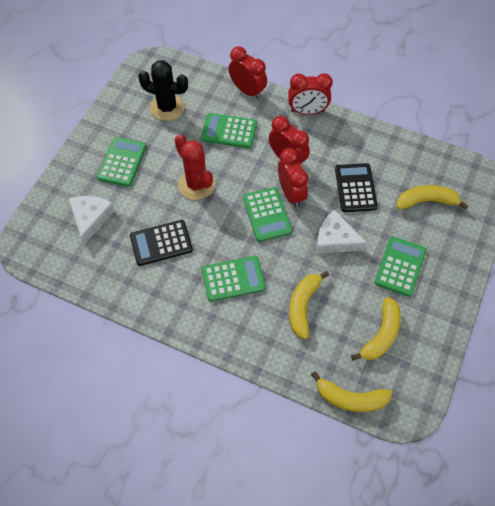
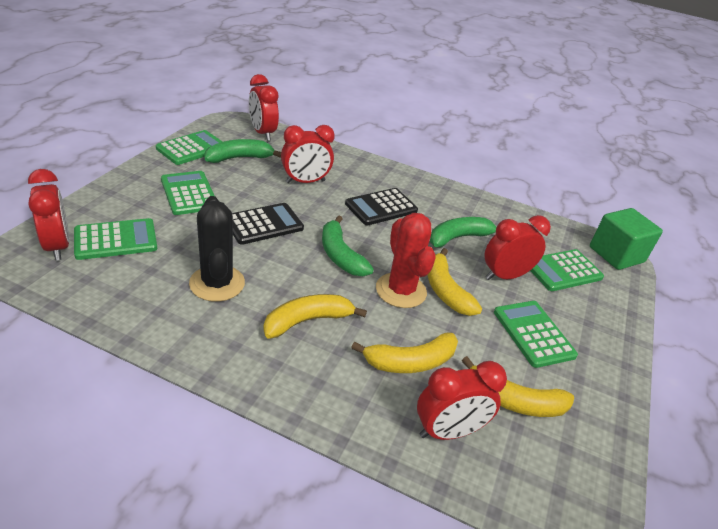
green banana: none = 0 -> [205,139,281,163] [322,215,374,276] [430,217,496,248] = 3
green cube: none = 0 -> [590,208,663,270] = 1
red clock: [229,46,267,99] [269,116,310,164] [278,148,308,208] [288,73,333,115] = 4 -> [28,169,70,260] [249,74,279,141] [281,125,335,183] [417,361,507,440] [485,215,551,280] = 5
white cheese: [69,196,115,245] [316,210,367,253] = 2 -> none = 0

